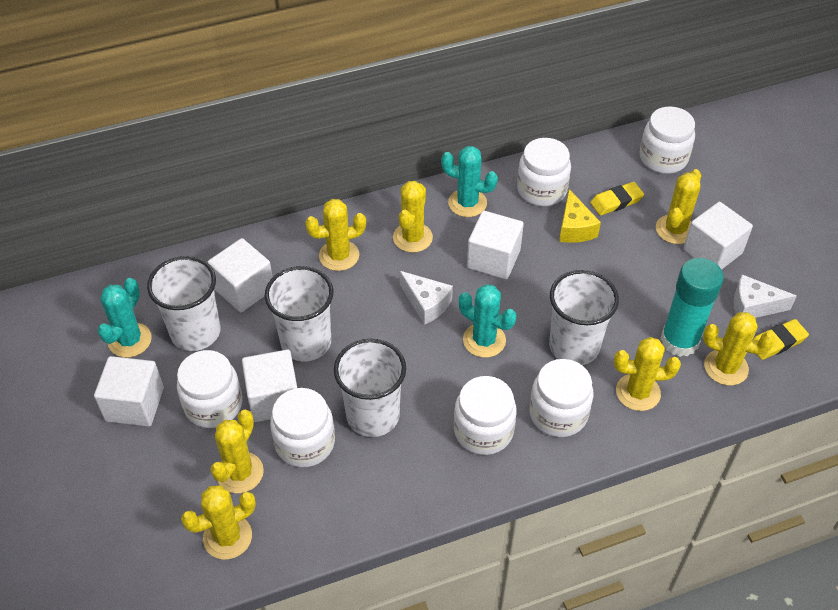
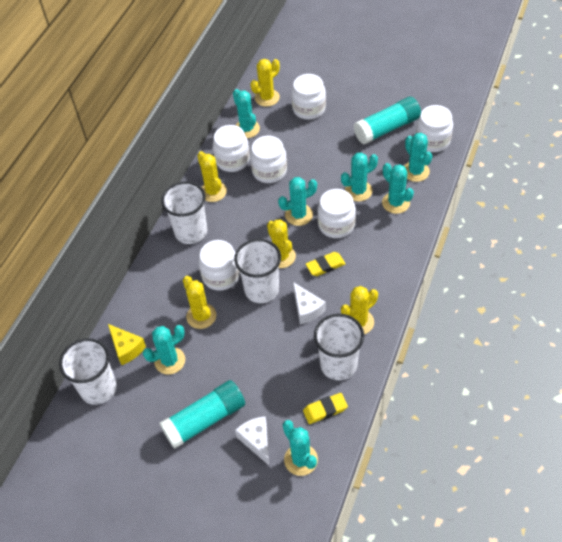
turquoise cactus: [98,278,152,358] [441,146,498,217] [459,284,516,358] = 3 -> [143,325,185,375] [233,89,260,138] [278,177,317,226] [283,420,318,476] [341,153,378,201] [382,163,414,214] [404,133,432,182] = 7
turquoise glue stick: [660,258,724,357] = 1 -> [160,380,245,449] [353,97,421,144] = 2
white cube: [94,356,164,427] [207,238,273,312] [242,349,297,422] [467,211,524,279] [683,202,753,270] = 5 -> none = 0
yellow cactus: [181,485,256,560] [210,410,264,493] [305,199,366,271] [393,181,433,253] [614,337,681,411] [656,169,701,244] [703,312,775,385] = 7 -> [183,276,216,329] [197,151,227,202] [250,59,280,107] [267,219,296,268] [341,286,378,334] = 5

